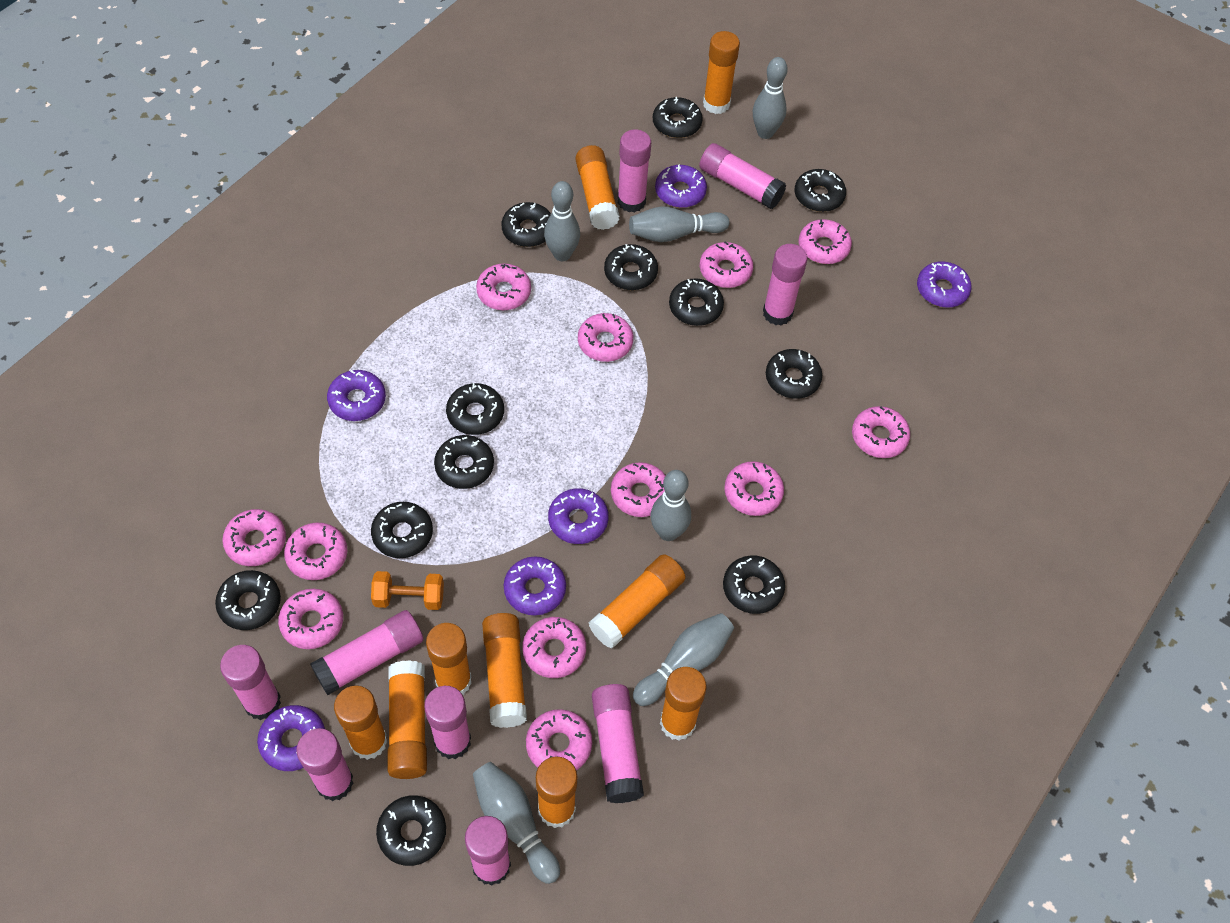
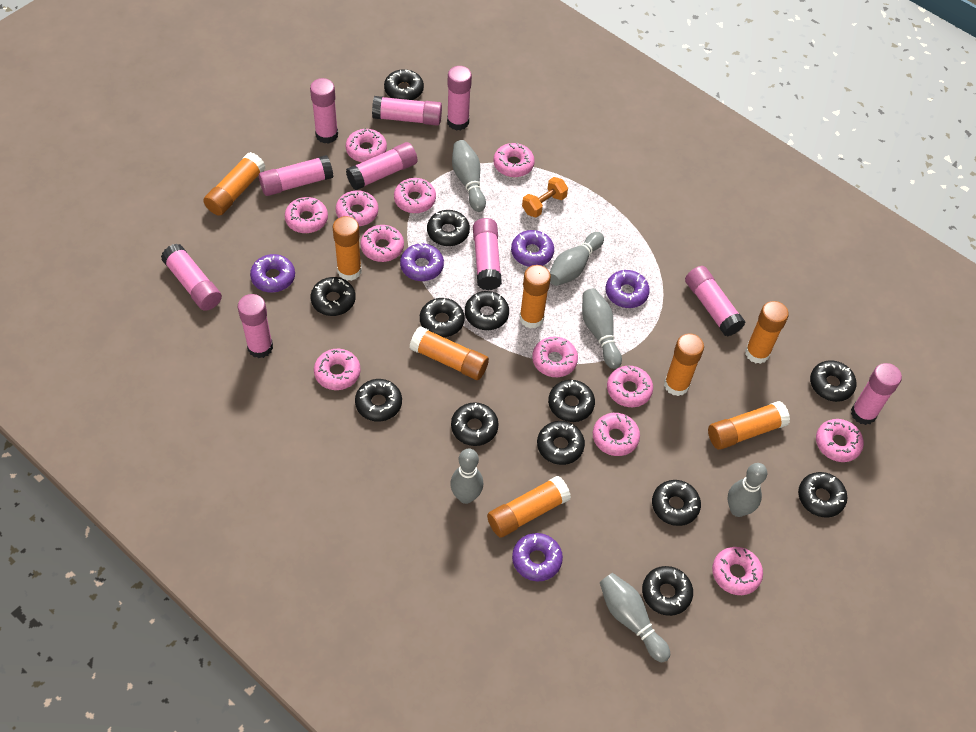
black donut: [215,570,281,630] [371,502,433,558] [376,795,446,866] [434,435,494,489] [446,383,504,435] [501,202,551,247] [604,244,658,290] [653,97,703,138] [669,278,724,326] [723,555,785,614] [766,349,822,399] [795,169,846,212] = 12 -> [311,277,356,316] [355,379,402,422] [384,69,424,100] [420,298,465,337] [427,210,470,246] [451,402,499,446] [465,291,509,330] [537,421,585,465] [548,380,595,422] [642,566,693,616] [652,480,701,526] [798,472,848,518] [810,360,857,402] = 13
orange glue stick: [334,686,387,760] [388,660,427,779] [426,623,471,695] [482,613,527,728] [536,757,577,828] [576,145,620,230] [589,554,686,649] [660,667,707,741] [703,31,740,114] = 9 -> [203,152,265,216] [333,216,362,281] [410,326,489,380] [487,476,571,538] [519,265,551,329] [664,334,704,396] [708,401,790,450] [745,301,789,364] = 8
pink glue stick: [220,645,281,720] [297,728,354,801] [310,610,423,695] [424,686,471,759] [465,816,511,886] [592,684,644,803] [618,129,651,213] [699,143,786,209] [763,244,807,326] = 9 -> [161,244,222,311] [238,294,273,358] [259,155,333,196] [310,78,338,144] [346,142,418,190] [372,96,442,126] [447,66,472,131] [473,218,502,290] [685,266,746,337] [851,363,902,425] = 10
purple donut: [257,705,325,771] [327,370,386,421] [504,556,566,615] [548,488,609,544] [655,164,707,208] [917,261,972,307] = 6 -> [250,254,295,293] [400,243,444,281] [511,230,554,267] [512,533,563,581] [606,270,650,308] = 5

